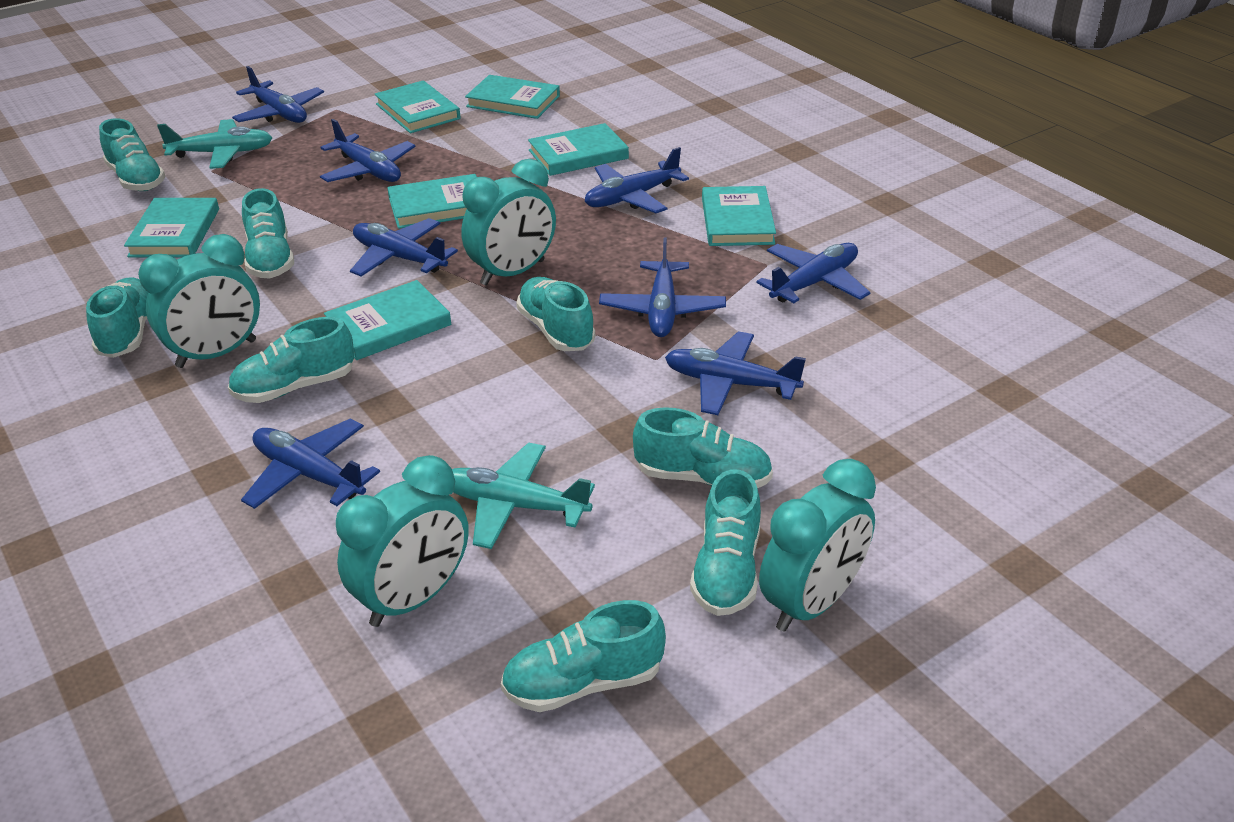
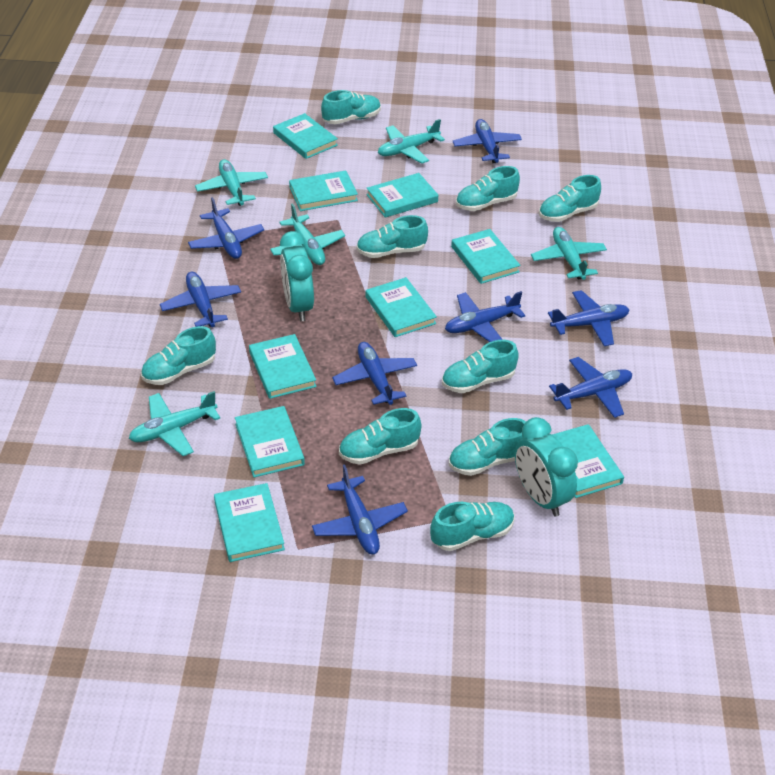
turquoise book: [124,198,219,257] [324,280,451,360] [374,80,461,133] [387,174,477,229] [465,75,560,119] [528,123,629,176] [702,186,776,246] = 7 -> [214,483,285,562] [235,406,305,477] [249,334,317,399] [273,113,338,159] [289,171,358,211] [366,173,438,218] [366,277,437,337] [451,229,520,284] [552,424,624,498] = 9
turquoise clock: [138,234,260,368] [336,455,469,627] [461,159,556,285] [759,459,876,632] = 4 -> [280,231,314,321] [515,417,578,516] = 2
turquoise plane: [157,119,272,169] [452,443,595,549] = 2 -> [129,391,220,456] [195,159,268,206] [270,203,345,265] [378,119,445,164] [531,227,607,280] = 5
turquoise shoe: [86,277,148,358] [99,118,165,191] [228,317,354,403] [242,188,294,279] [501,600,666,712] [516,277,595,351] [633,407,773,488] [690,469,761,616] = 8 -> [141,326,216,385] [321,90,381,124] [339,408,421,465] [356,215,428,258] [430,502,515,551] [442,340,519,393] [449,418,526,476] [456,166,520,211] [539,175,601,222] = 9

